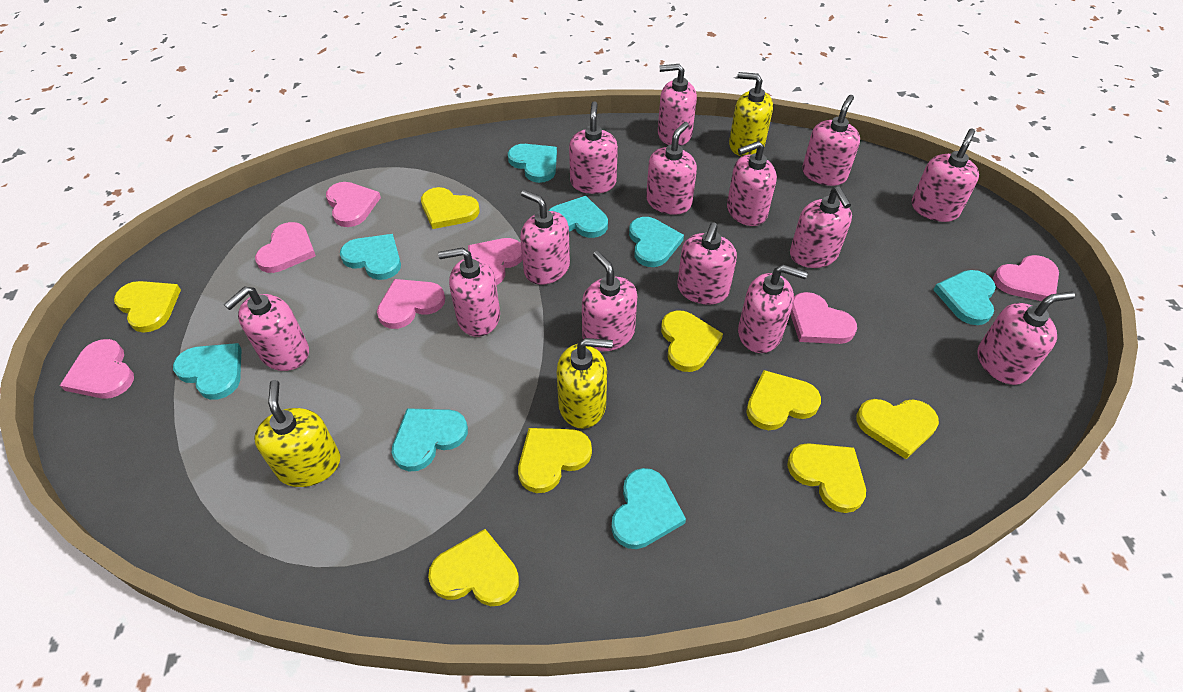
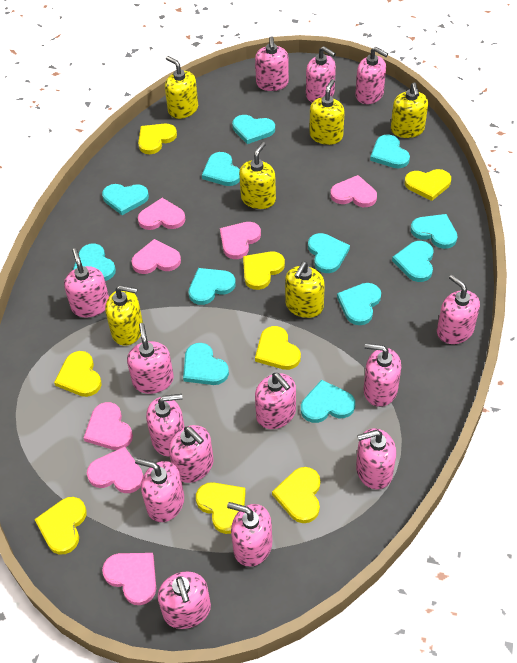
turquoise heart: [173,343,242,400] [340,234,401,280] [392,408,468,471] [508,144,557,183] [548,196,608,238] [611,468,686,549] [629,217,684,267] [933,270,996,325] = 8 -> [73,244,116,281] [102,184,149,215] [183,343,229,385] [188,268,236,305] [202,152,240,186] [232,115,275,144] [301,380,355,423] [308,233,350,273] [337,283,381,325] [370,134,410,169] [392,241,434,282] [410,214,458,249] = 12
yellow soap dispenser: [254,380,340,487] [557,338,613,429] [729,72,773,156] = 3 -> [105,285,143,346] [165,56,198,119] [239,142,276,209] [285,262,325,318] [309,79,345,145] [391,82,428,138] = 6

